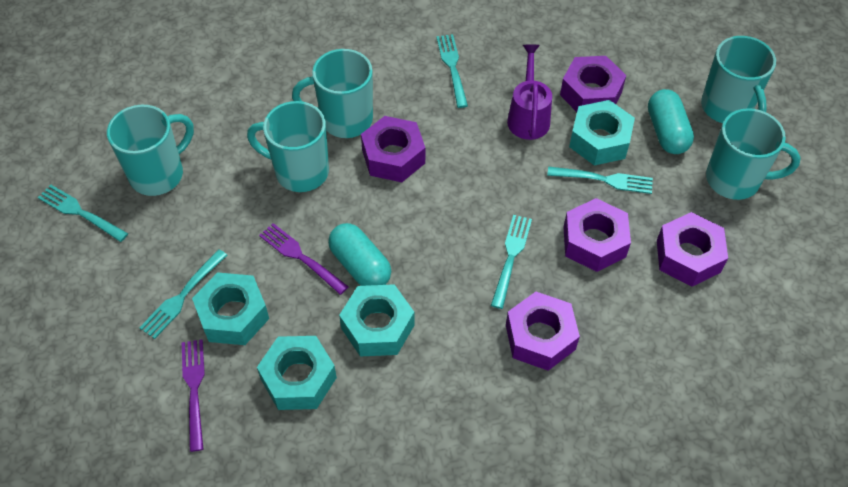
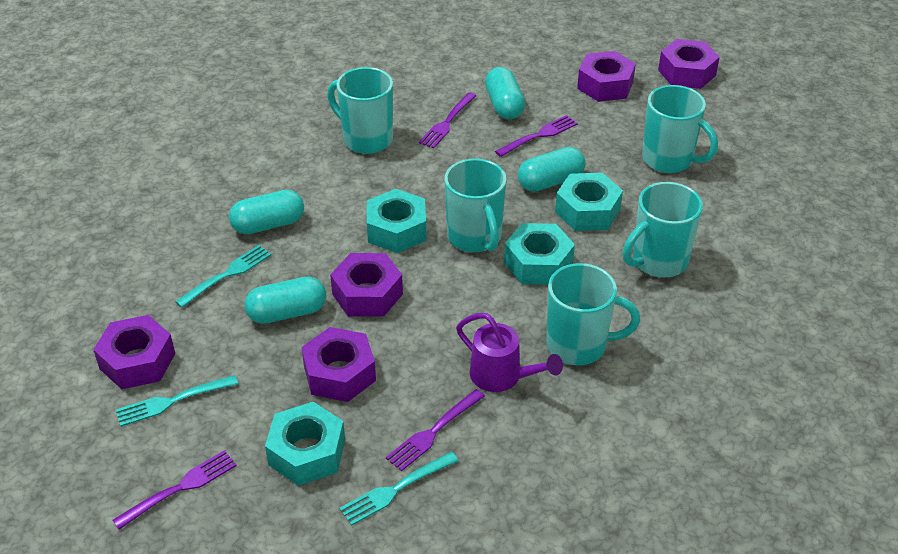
purple fork: [181,340,205,452] [259,223,349,295] = 2 -> [112,450,237,529] [386,389,485,471] [419,92,476,148] [495,115,578,157] = 4
turquoise capsule: [328,223,391,286] [648,89,694,154] = 2 -> [229,190,304,234] [244,277,326,324] [485,67,525,119] [518,147,586,192] = 4
turquoise fork: [38,185,128,242] [139,249,227,339] [436,34,468,108] [491,215,532,309] [547,167,653,194] = 5 -> [116,375,238,427] [175,245,271,308] [339,452,459,526] = 3

